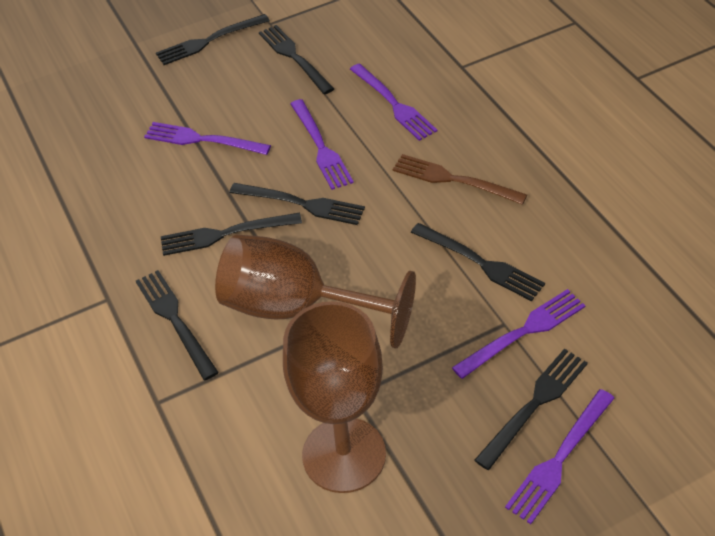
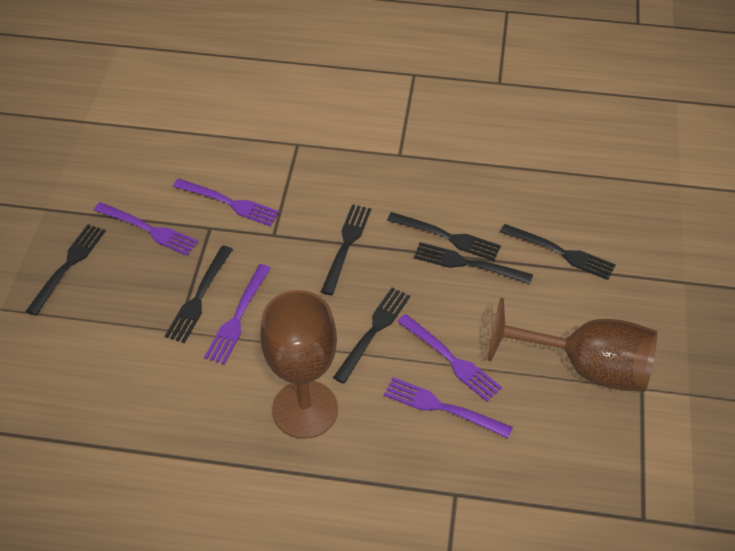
brown fork: [393,154,527,205] = 1 -> none = 0

